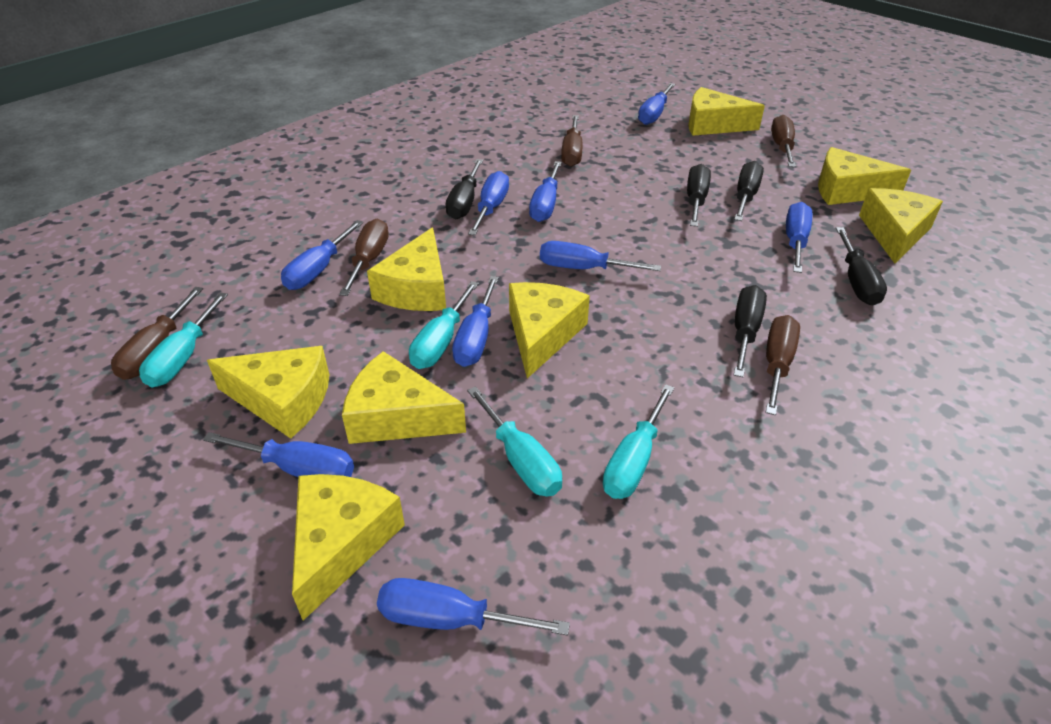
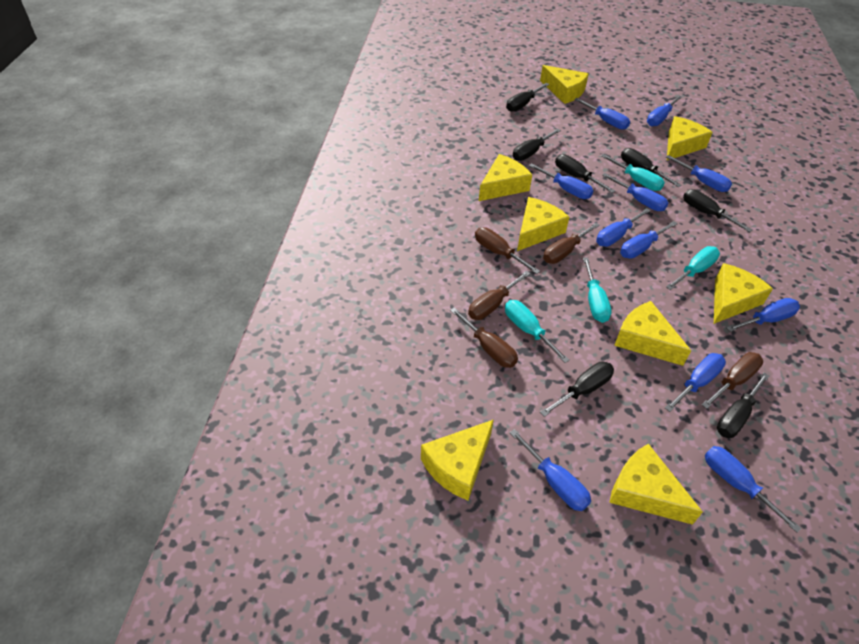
black screwdriver: [445,159,483,219] [687,164,711,227] [734,161,764,221] [734,285,767,377] [836,227,887,305] = 5 -> [506,83,549,112] [513,128,561,161] [540,361,614,417] [555,154,615,193] [621,148,681,187] [683,189,752,232] [717,373,770,438] = 7
blue screwdriver: [203,432,354,477] [281,220,363,290] [377,578,570,636] [452,276,499,367] [468,171,509,236] [529,161,562,222] [540,241,661,271] [638,83,675,125] [786,202,812,273] = 9 -> [510,429,591,511] [529,163,593,199] [574,98,630,130] [596,208,651,247] [602,173,668,211] [620,221,678,259] [647,95,682,126] [665,353,726,412] [666,155,732,192] [705,446,801,533] [726,298,800,332] = 11

